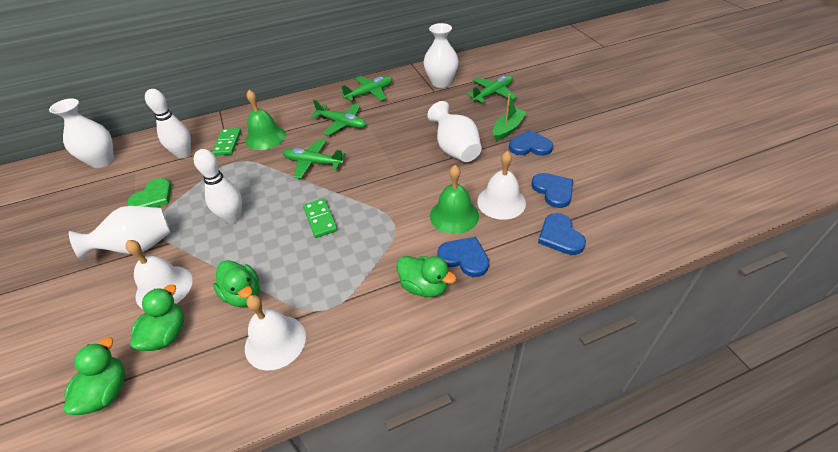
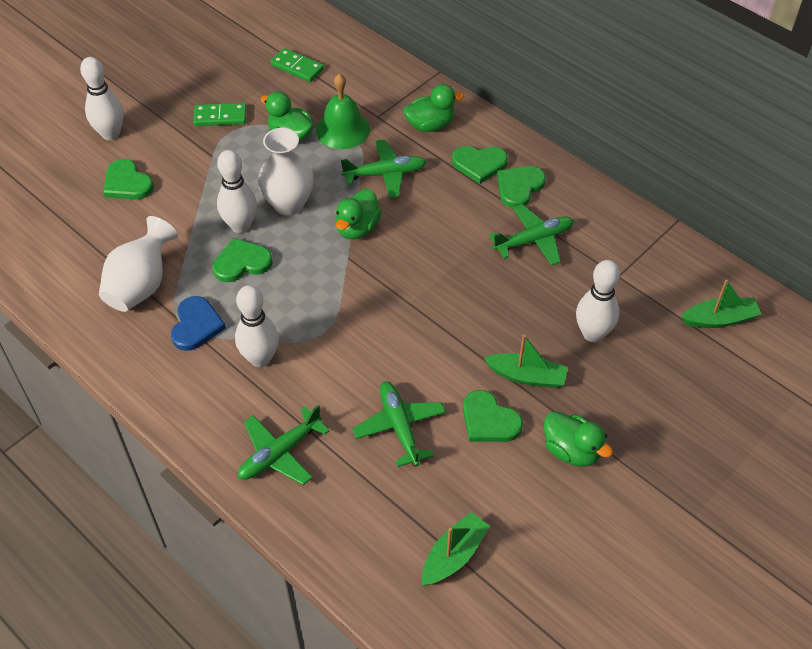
blue heart: [437,237,489,277] [509,130,553,156] [532,173,573,208] [538,213,586,255] = 4 -> [171,296,226,351] = 1
green bell: [245,90,286,150] [430,165,479,234] = 2 -> [316,74,370,149] = 1
green boat: [493,94,527,141] = 1 -> [422,512,490,585] [484,335,568,388] [681,280,761,328] = 3
green heart: [127,178,172,208] = 1 -> [103,159,154,200] [213,238,273,282] [452,146,508,184] [463,390,523,442] [497,166,546,208] = 5
white bell: [125,240,193,309] [245,295,306,371] [477,151,526,220] = 3 -> none = 0
white bowling pin: [145,89,191,159] [194,149,242,224] = 2 -> [80,57,124,140] [217,150,257,233] [235,285,279,367] [576,260,620,342] = 4
white vase: [49,98,114,168] [69,206,171,261] [424,23,459,88] [427,101,482,162] = 4 -> [99,216,178,312] [258,128,314,216] = 2

